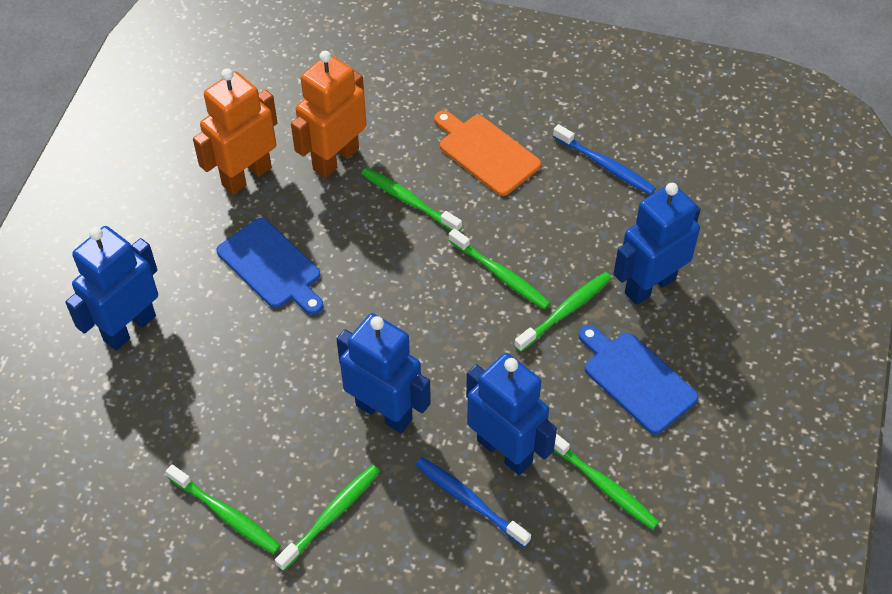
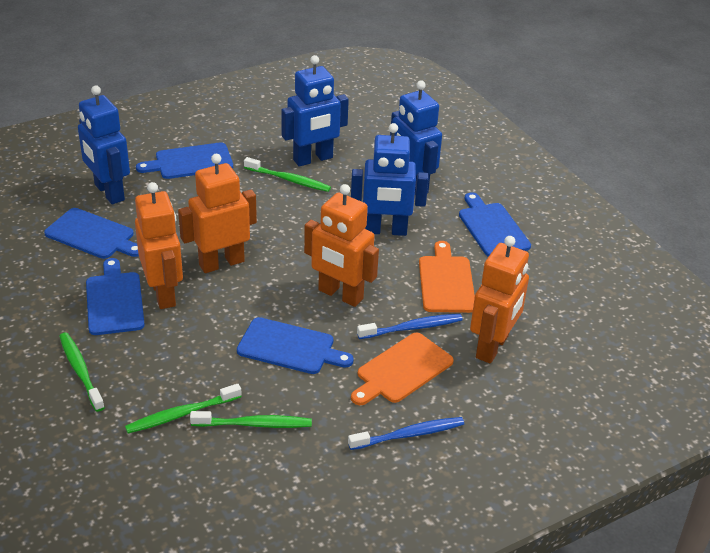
blue cutting board: [216,218,323,315] [578,325,698,434] = 2 -> [44,208,139,259] [86,258,145,335] [136,142,233,179] [237,317,354,374] [459,192,531,257] = 5
green toothbrush: [166,464,281,554] [275,464,380,571] [361,167,462,231] [448,228,550,309] [514,272,612,352] [554,433,659,530] = 6 -> [59,332,105,412] [125,384,242,434] [190,411,312,428] [244,157,331,192] = 4
orange cutting board: [434,110,541,196] = 1 -> [351,333,454,405] [419,241,475,313] = 2
orange robot: [193,68,277,195] [291,51,367,178] = 2 -> [135,182,183,309] [178,154,257,273] [304,184,379,307] [470,236,529,364] = 4

